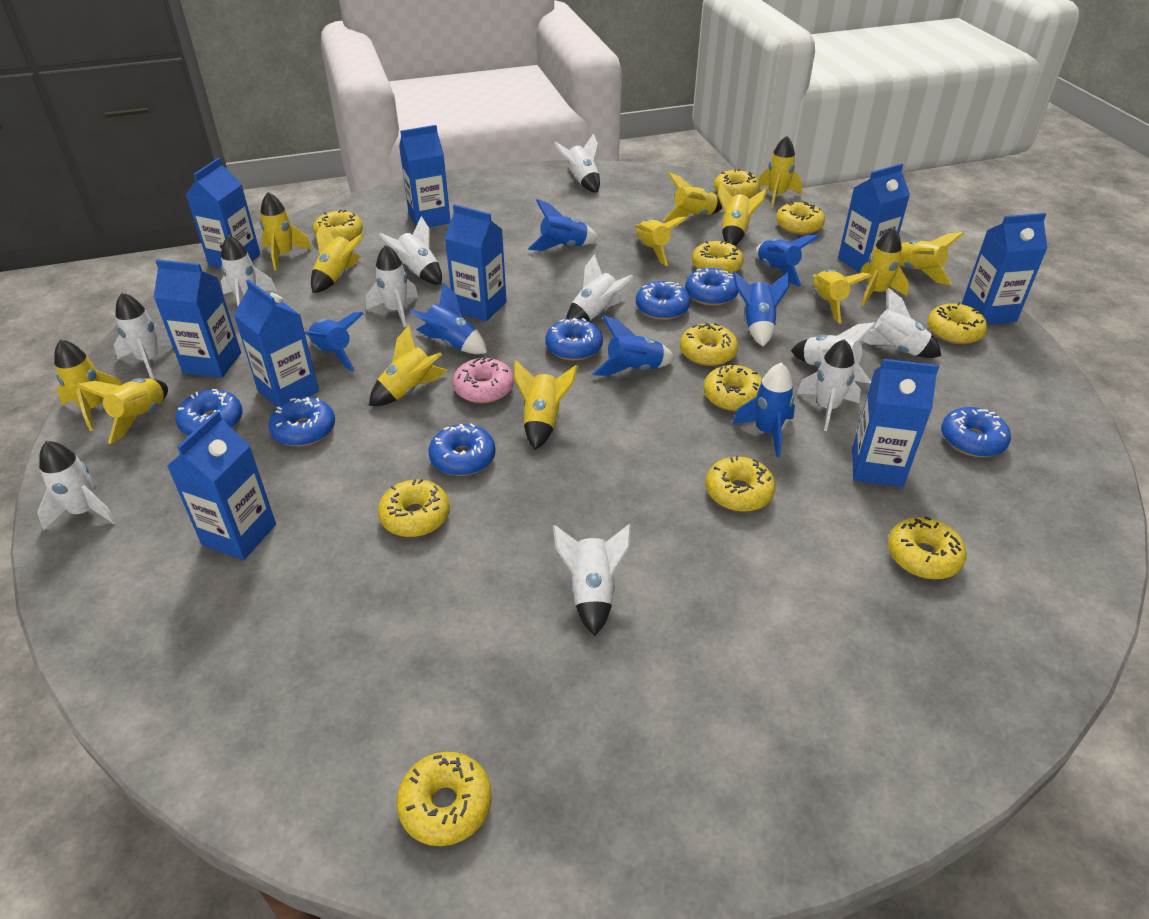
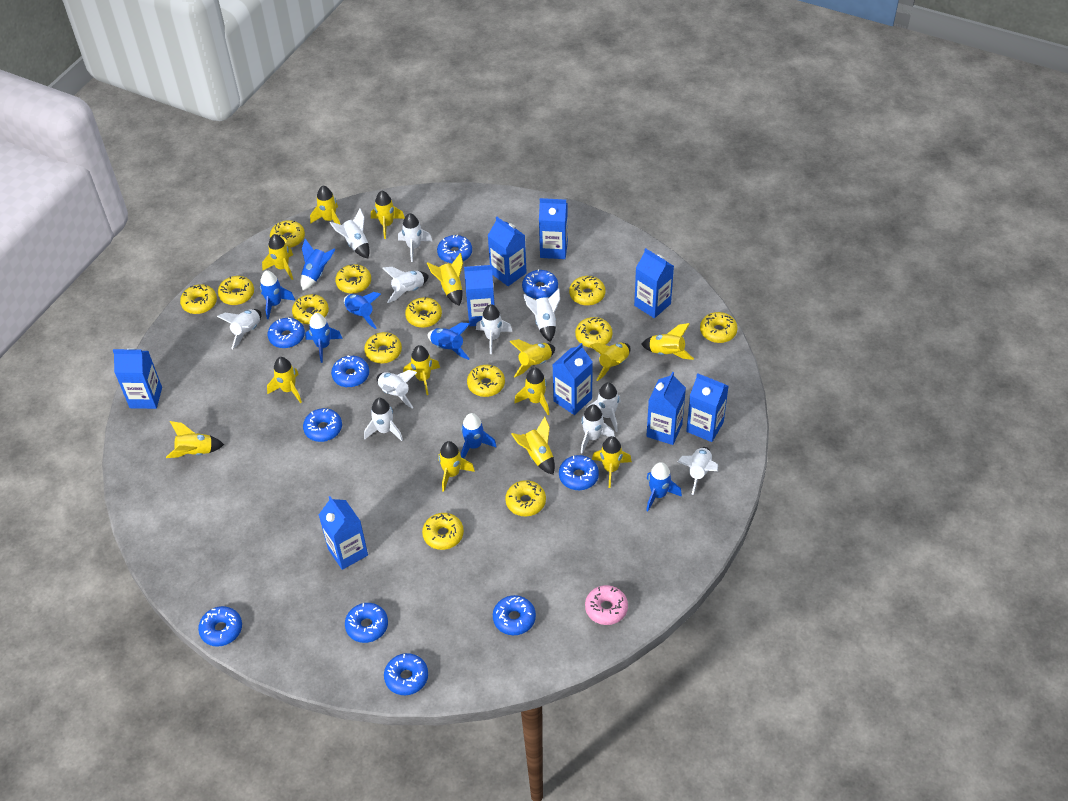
blue donut: [175,389,243,435] [269,397,335,447] [429,423,496,476] [545,318,603,361] [636,281,690,320] [685,268,738,306] [941,407,1011,457] = 7 -> [198,606,242,647] [268,318,305,348] [303,408,342,442] [331,355,369,387] [345,603,388,643] [384,653,428,695] [437,235,472,263] [493,595,536,635] [522,269,558,299] [559,455,599,490] = 10
yellow donut: [313,210,363,242] [378,479,450,537] [397,752,492,846] [680,323,738,366] [692,240,744,274] [703,364,762,411] [705,455,776,512] [714,169,760,198] [776,201,825,235] [888,516,966,579] [927,302,988,344] = 11 -> [180,284,217,314] [218,276,254,305] [270,220,305,248] [292,294,329,324] [335,264,371,294] [364,332,402,364] [405,297,442,328] [422,513,464,550] [467,365,505,397] [505,480,546,516] [569,276,606,306] [575,317,612,348] [700,312,738,343] = 13
yellow rocket: [54,339,122,431] [77,378,168,444] [260,192,312,271] [311,222,365,293] [369,325,448,406] [514,360,578,450] [636,217,687,266] [663,172,722,221] [717,182,768,246] [759,136,802,208] [813,269,872,323] [860,228,909,306] [900,232,964,285] = 13 -> [166,421,224,458] [262,234,293,280] [267,357,302,403] [310,186,341,225] [371,191,405,239] [403,345,440,395] [427,253,463,306] [438,441,475,492] [510,339,555,377] [511,416,555,475] [514,368,550,415] [589,342,631,381] [592,436,632,488] [641,323,694,360] = 14

